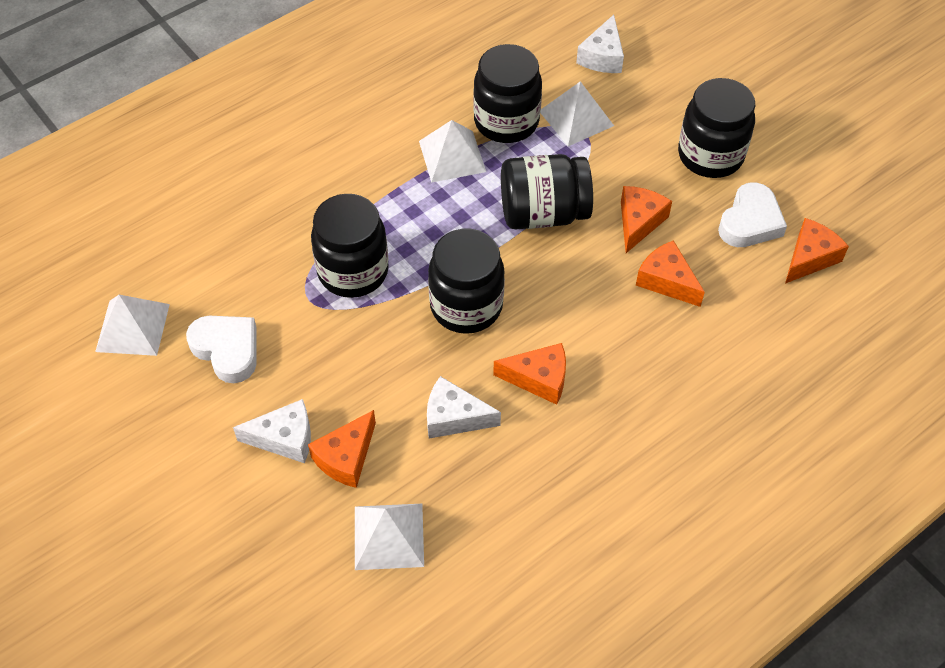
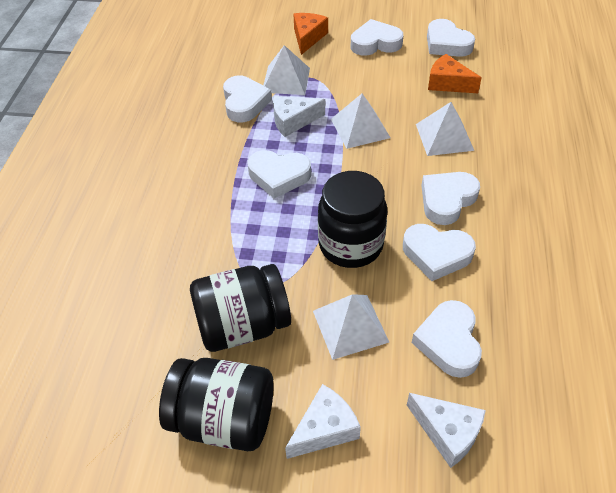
black jar: [311,194,389,298] [428,229,505,334] [473,44,542,143] [501,154,593,229] [678,78,755,178] = 5 -> [159,358,273,451] [190,264,291,352] [318,171,387,268] = 3
orange cheese: [308,410,376,488] [493,343,566,405] [621,186,672,253] [636,240,705,307] [785,218,849,283] = 5 -> [293,13,328,55] [428,54,482,93] = 2
white heart: [186,316,257,383] [718,182,787,247] = 2 -> [223,76,272,122] [248,150,311,198] [351,19,404,56] [403,224,476,281] [412,300,482,378] [421,172,480,225] [427,19,475,57] = 7

